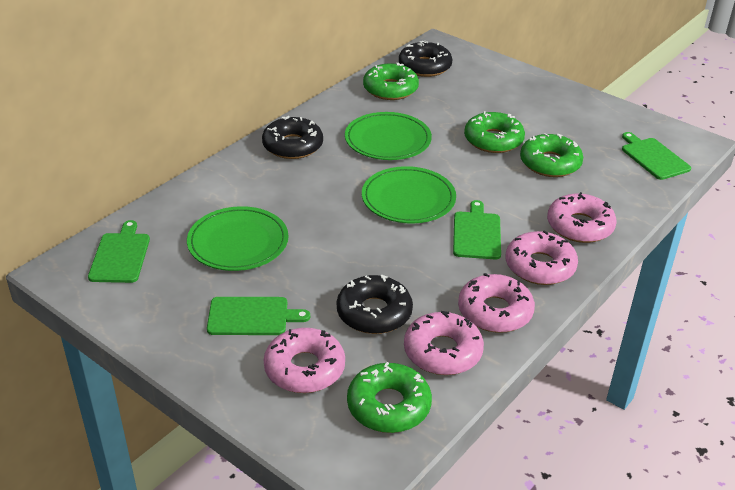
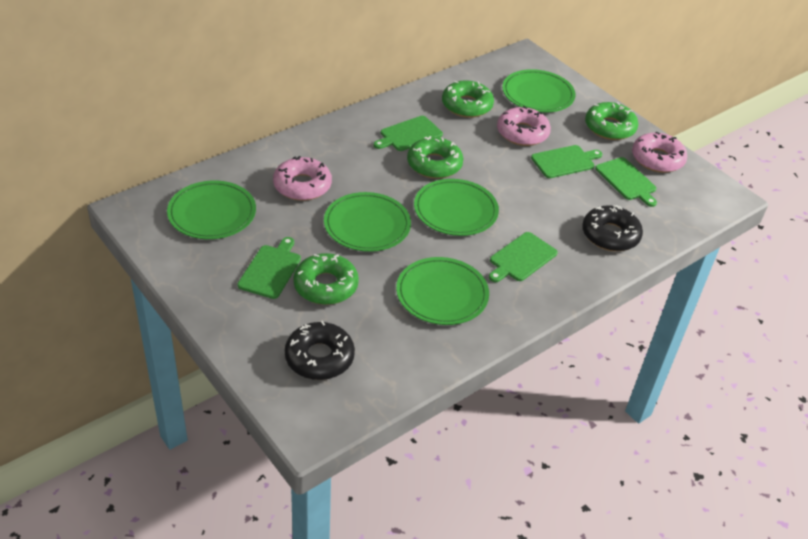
black donut: [262,116,323,159] [337,274,413,334] [399,41,453,77] = 3 -> [285,321,355,380] [582,205,643,251] = 2
green cutting board: [88,220,150,283] [207,297,310,335] [453,200,501,259] [622,132,691,180] = 4 -> [237,237,301,299] [374,116,443,151] [489,232,558,282] [531,145,602,178] [595,157,657,207] = 5
green plate: [187,206,288,271] [345,112,432,160] [362,166,456,223] = 3 -> [167,181,256,239] [324,192,411,252] [396,257,489,325] [414,179,499,236] [502,69,576,112] = 5
pink donut: [264,328,345,393] [404,311,484,375] [458,273,535,333] [506,230,578,285] [547,192,616,243] = 5 -> [273,156,332,201] [497,106,551,146] [632,131,687,173] = 3

